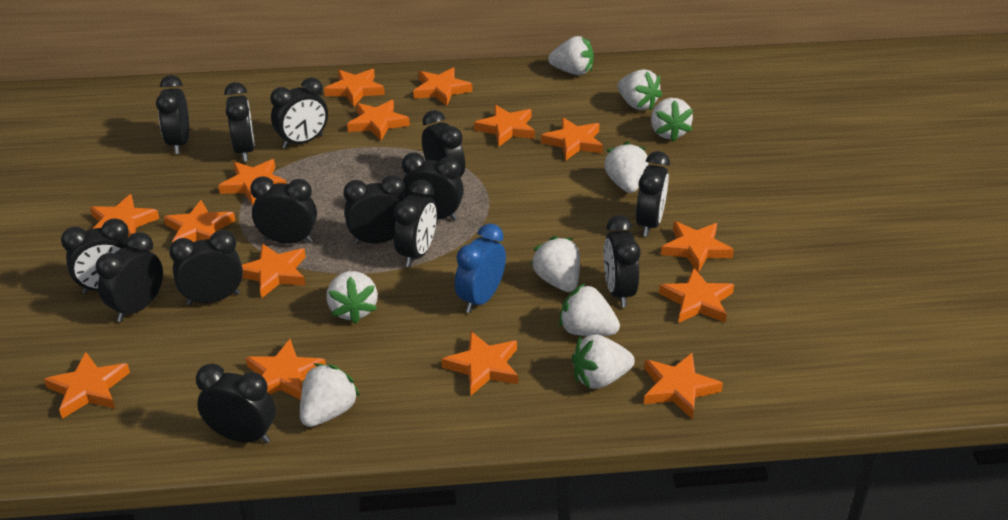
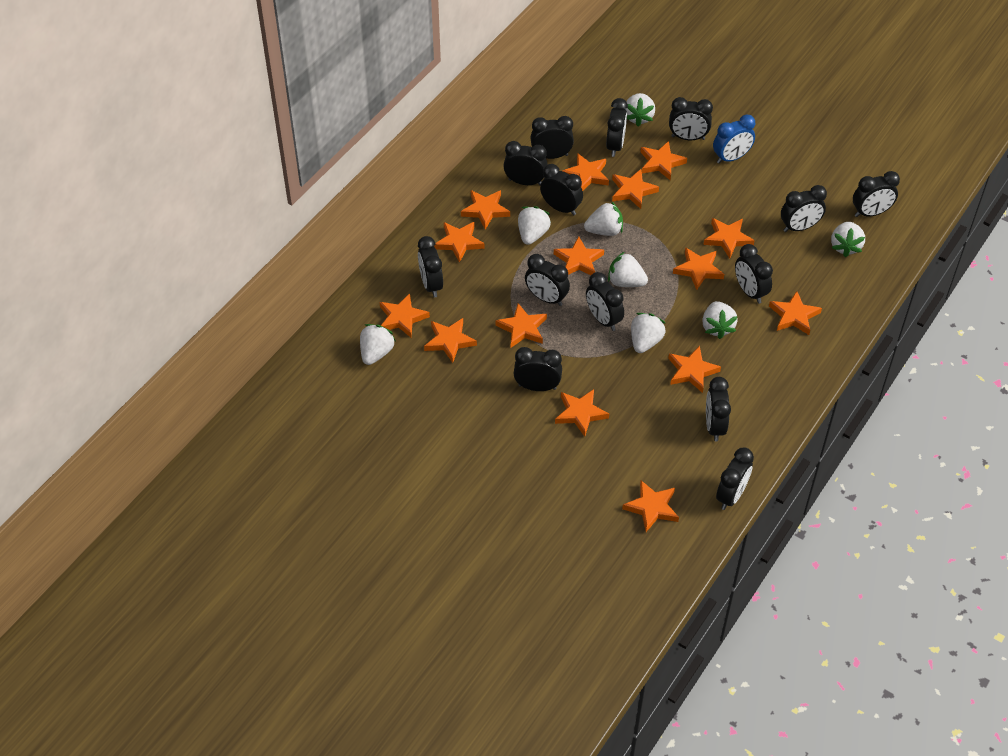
white strawberry: [300,364,360,427] [326,271,378,324] [530,236,580,292] [548,36,594,75] [559,283,620,336] [572,334,635,389] [604,141,649,193] [618,69,662,110] [651,98,693,142] = 9 -> [360,324,396,365] [518,206,551,245] [584,201,623,236] [608,252,648,287] [625,93,655,126] [631,313,666,353] [702,301,738,339] [831,222,865,257] = 8

